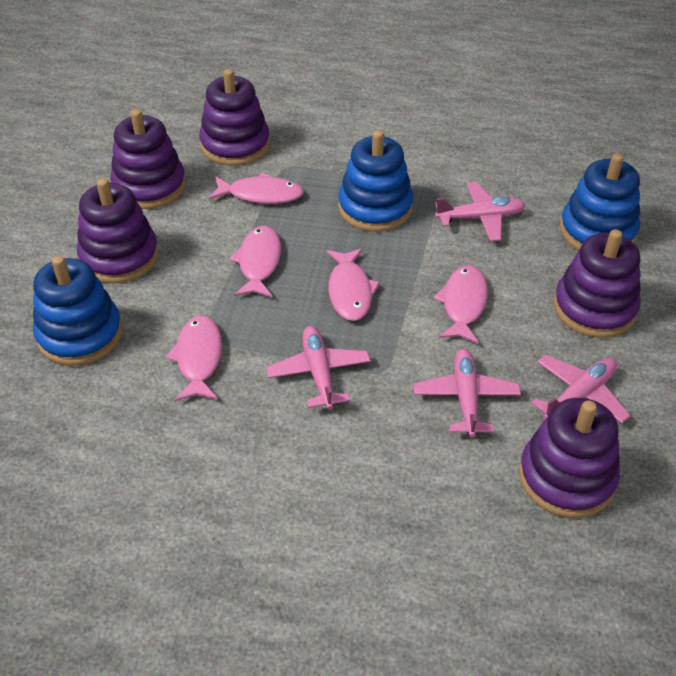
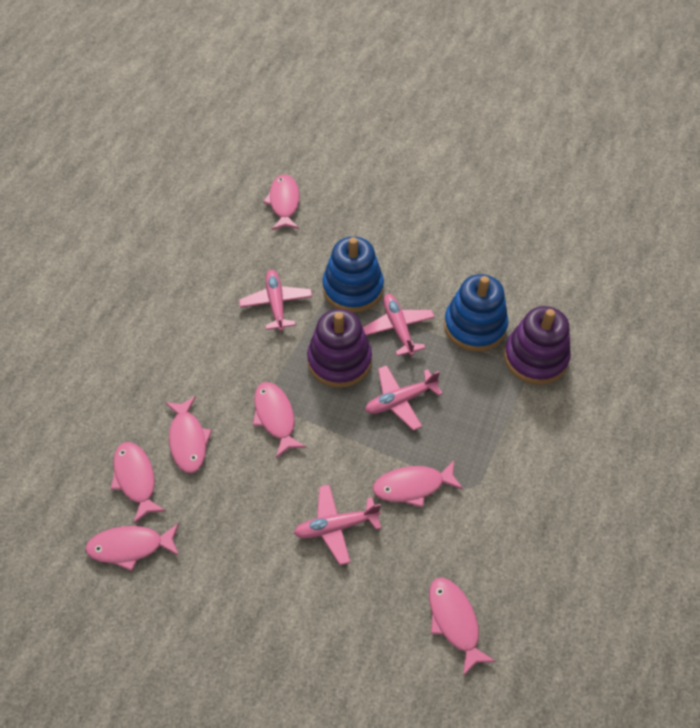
blue stacking toy: [33,255,122,366] [338,130,413,232] [560,153,640,251] = 3 -> [322,236,384,313] [444,274,508,352] = 2
pink fish: [166,315,222,401] [209,173,304,204] [229,226,281,298] [326,248,380,321] [434,265,488,344] = 5 -> [85,523,179,571] [111,442,166,524] [165,396,212,473] [253,382,306,458] [263,174,300,230] [373,461,463,508] [429,578,496,676] = 7
purple stacking toy: [77,178,159,283] [110,109,186,209] [199,69,270,166] [519,398,620,518] [554,229,641,338] = 5 -> [307,309,372,388] [504,306,571,385] = 2

